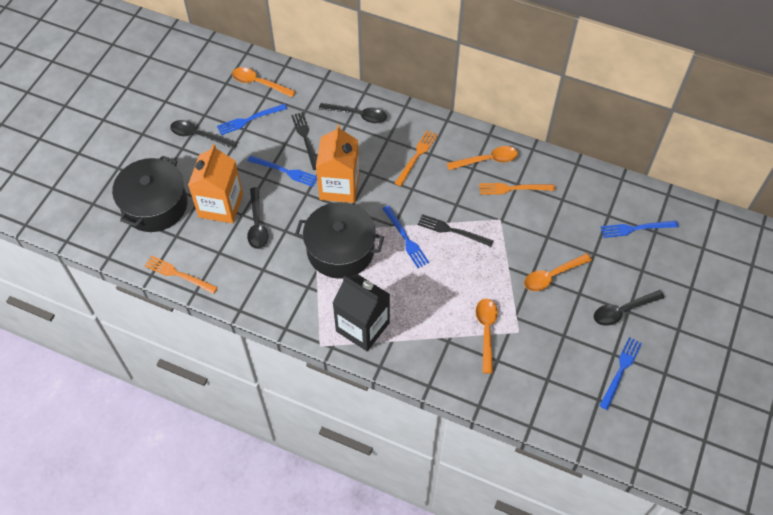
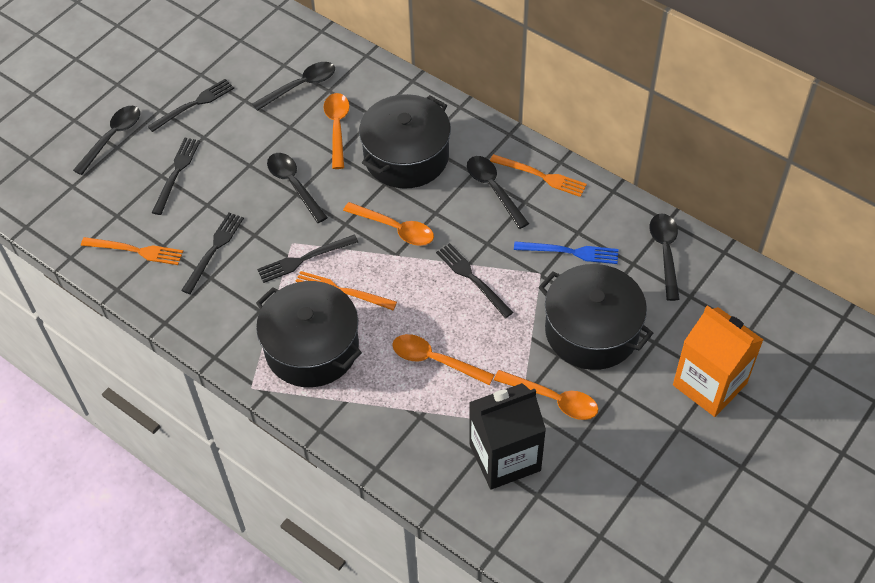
black fork: [291,112,317,170] [418,214,493,247] = 2 -> [147,79,234,132] [152,138,200,215] [181,212,244,294] [257,234,358,283] [436,243,513,318] = 5
black pot: [112,155,188,232] [295,202,384,279] = 2 -> [256,281,362,387] [359,94,451,189] [538,264,653,370] = 3
black spoon: [170,120,238,149] [247,187,268,249] [319,103,387,123] [594,290,665,326] = 4 -> [73,106,140,175] [252,62,335,111] [267,153,328,223] [467,156,529,229] [650,213,680,301] = 5
blue fork: [217,104,287,135] [247,156,317,187] [382,205,429,268] [600,337,642,410] [601,221,679,238] = 5 -> [514,241,619,264] = 1
orange carton: [188,144,243,223] [316,125,359,203] = 2 -> [673,305,764,417] = 1

